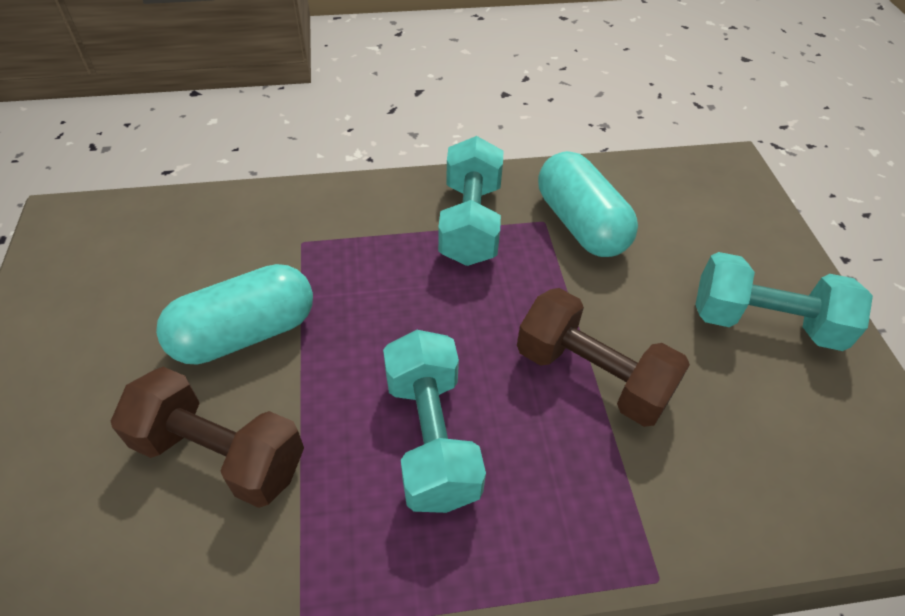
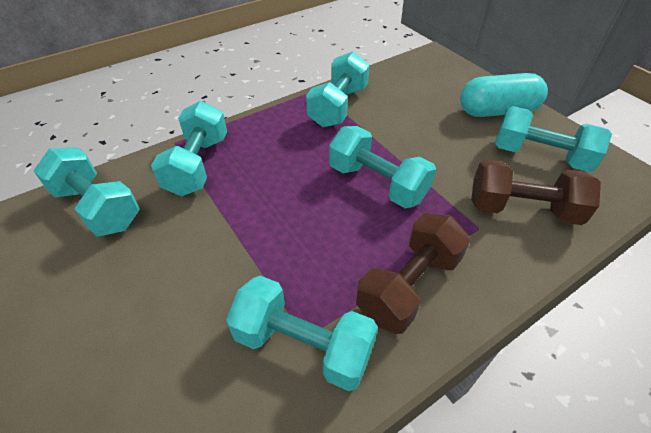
turquoise capsule: [156,264,313,365] [538,151,638,257] = 2 -> [460,73,548,117] = 1
turquoise dumbbell: [383,330,486,513] [438,136,504,266] [695,252,873,351] = 3 -> [33,147,140,237] [151,101,227,196] [226,276,378,391] [306,51,370,127] [329,126,436,208] [495,106,612,172] = 6

